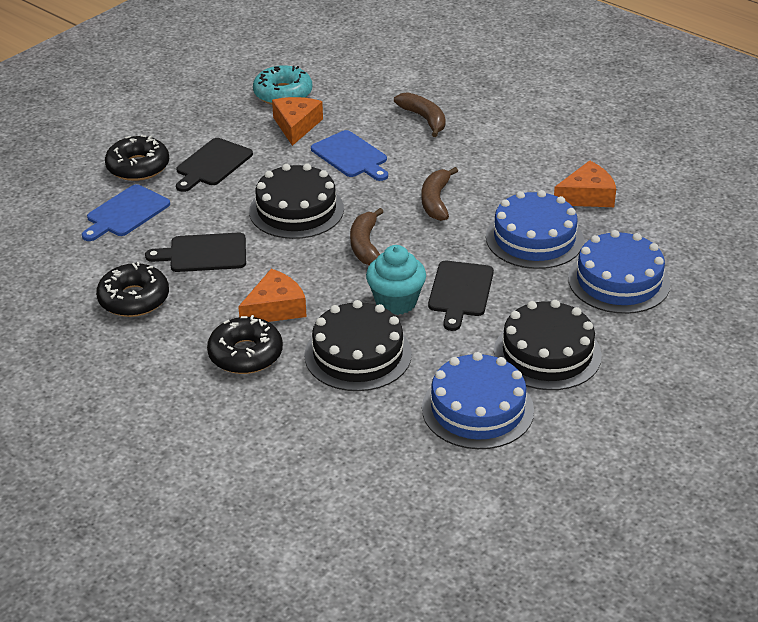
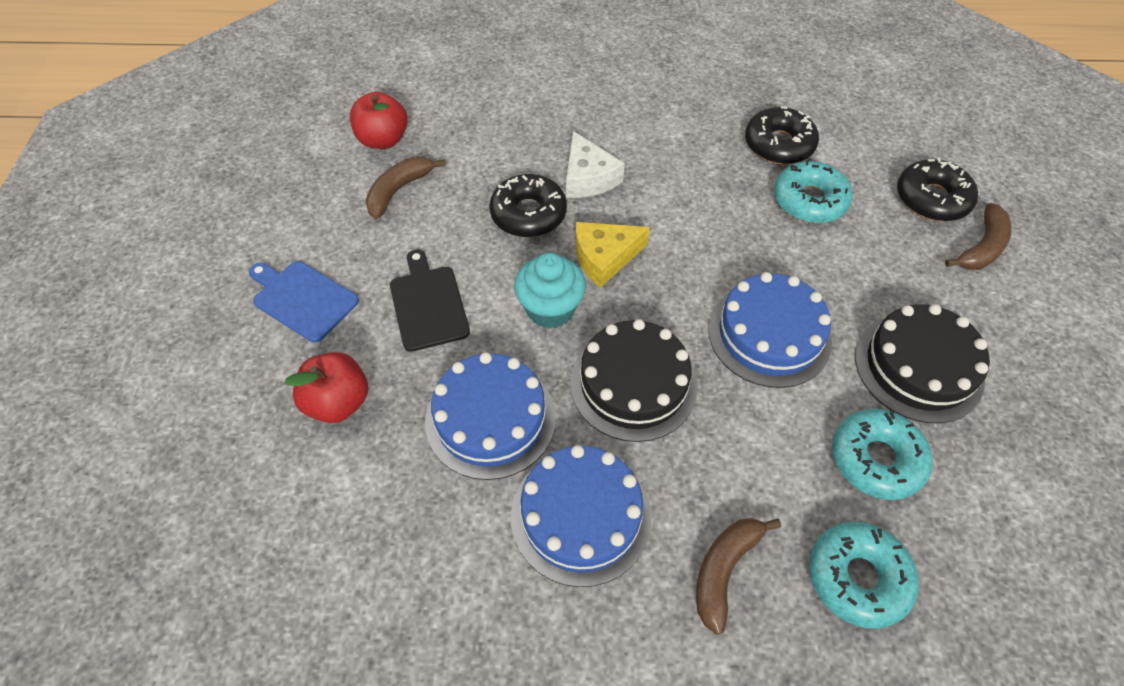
black cake: [249,164,344,239] [304,300,412,391] [494,300,602,390] = 3 -> [570,319,697,442] [855,304,990,423] = 2
black cutting board: [145,233,246,272] [176,138,253,192] [428,261,494,331] = 3 -> [390,249,470,352] = 1
blue cutting board: [82,184,170,241] [311,130,388,181] = 2 -> [249,261,359,343] = 1
orange cheese: [238,269,307,322] [272,97,323,146] [554,160,616,207] = 3 -> none = 0
red apple: none = 0 -> [284,352,368,423] [350,92,408,149] = 2
turquoise donut: [253,65,312,105] = 1 -> [774,160,853,223] [809,522,919,629] [832,409,933,500] = 3
white cheese: none = 0 -> [566,131,625,198] = 1
yellow cheese: none = 0 -> [576,222,650,288] = 1

